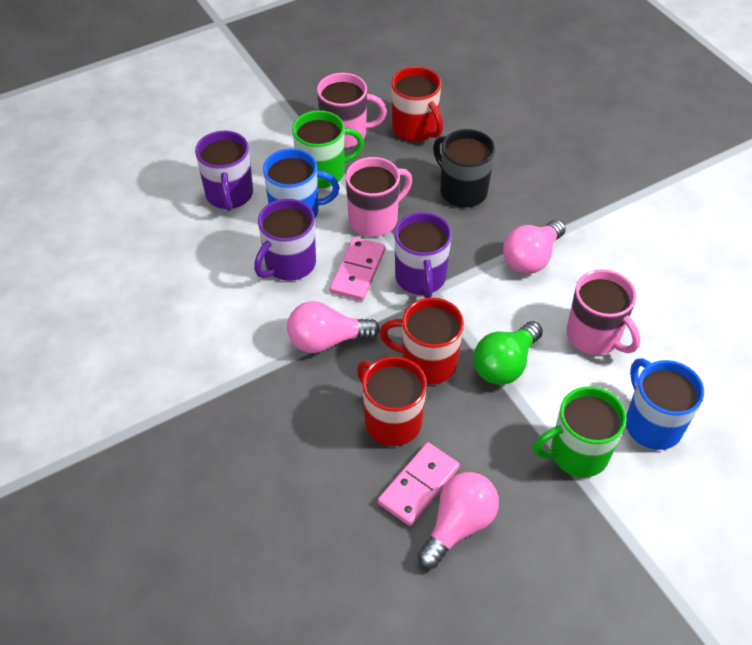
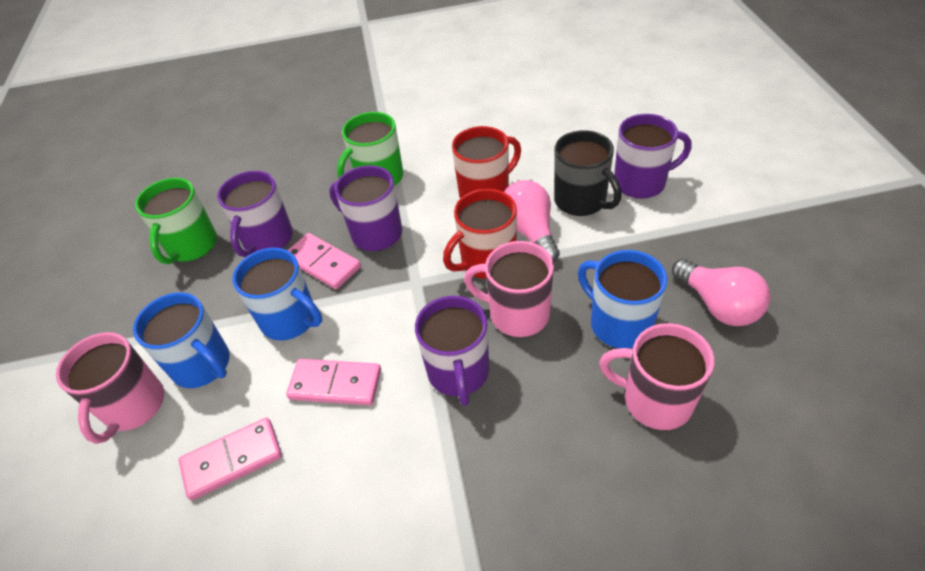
blue mug: [263,148,339,219] [626,358,704,450] = 2 -> [133,292,230,388] [233,248,322,341] [578,250,667,349] = 3
green light bulb: [474,321,543,385] = 1 -> none = 0
pink domino: [330,237,385,301] [378,442,460,526] = 2 -> [178,418,282,500] [286,359,381,406] [288,233,361,289] = 3
pink light bulb: [287,301,380,353] [418,472,499,569] [503,219,566,274] = 3 -> [504,180,560,262] [672,259,770,326] = 2
purple mug: [195,131,253,211] [254,199,316,281] [395,212,452,298] = 3 -> [217,171,293,257] [329,165,402,251] [415,296,489,406] [614,114,692,199] = 4
red mug: [357,356,427,446] [379,298,464,384] [391,67,443,142] = 3 -> [443,189,517,279] [452,126,521,198] = 2

